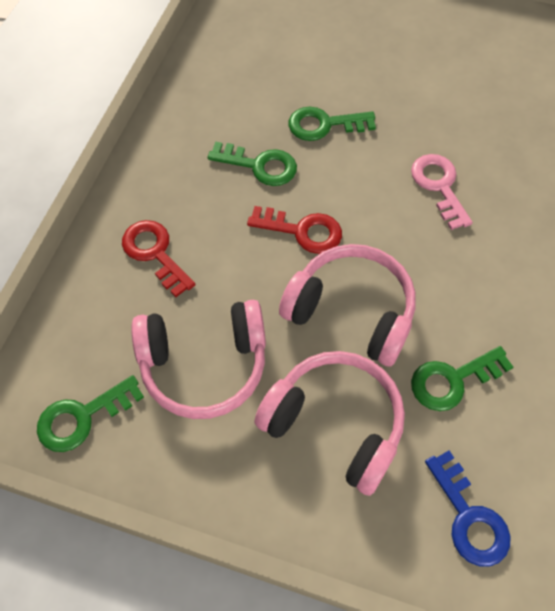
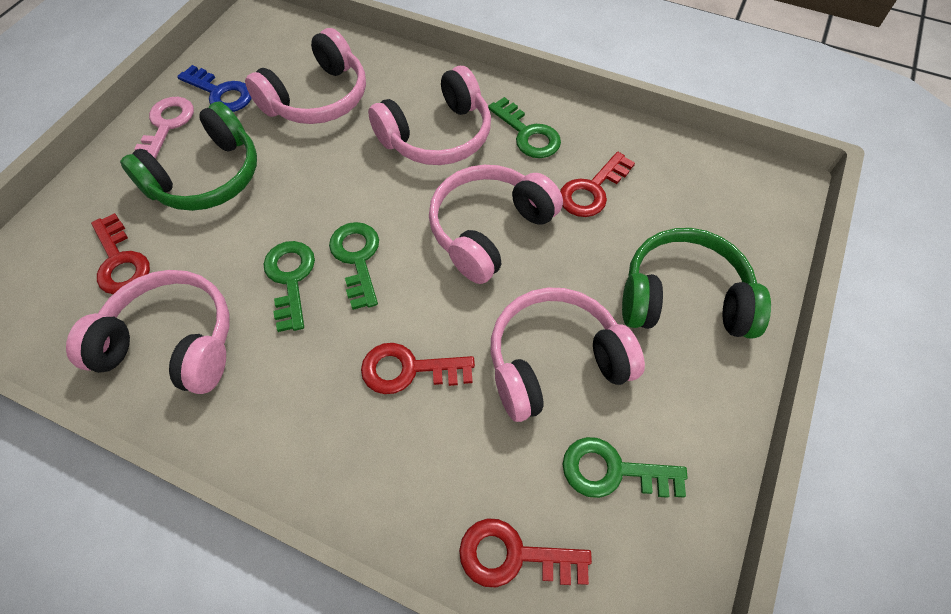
green headphones: none = 0 -> [120,101,257,211] [622,228,771,339] = 2
pink headphones: [131,300,266,419] [254,351,405,496] [279,244,416,367] = 3 -> [66,270,230,394] [245,28,366,124] [368,66,491,165] [429,165,563,284] [491,288,645,422] = 5
red key: [122,220,196,297] [247,206,342,254] = 2 -> [91,213,150,294] [361,343,475,394] [459,518,592,587] [560,152,635,217] = 4

